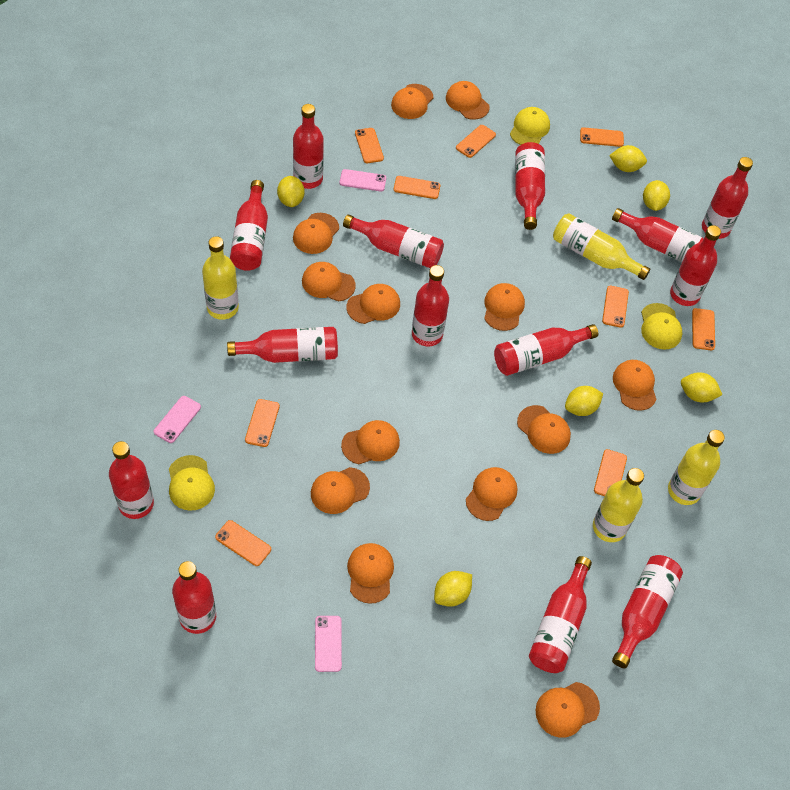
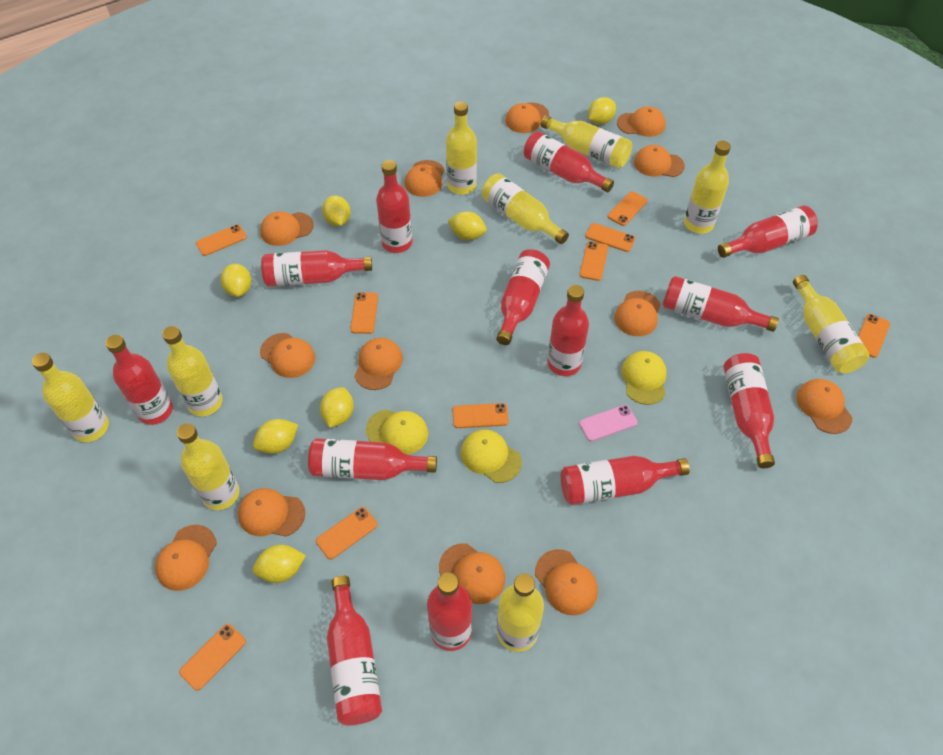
pink phone: [154,396,201,443] [315,616,342,672] [340,169,386,192] = 3 -> [579,405,638,441] = 1
red bottle: [109,441,154,519] [172,561,216,634] [227,327,338,363] [230,180,268,271] [293,104,324,189] [343,214,444,268] [412,265,449,346] [494,324,598,376] [515,142,545,230] [529,556,592,673] [612,208,704,262] [612,555,683,668] [670,225,721,306] [702,157,753,239] = 14 -> [106,335,173,425] [261,250,372,287] [308,438,437,480] [327,576,382,725] [376,160,412,253] [427,573,472,651] [496,249,550,345] [524,131,614,192] [548,285,589,376] [561,456,690,505] [663,276,779,332] [718,205,818,258] [723,353,775,468] = 13
yellow bottle: [202,236,239,320] [553,213,650,280] [593,468,644,542] [668,430,725,505] = 4 -> [32,353,109,442] [162,326,223,416] [177,423,240,510] [446,102,477,195] [482,173,569,244] [497,574,544,652] [541,115,633,168] [684,141,731,234] [793,275,869,373] = 9
yellow lemon: [277,176,305,207] [434,571,472,607] [565,386,603,416] [609,145,647,172] [643,180,670,211] [681,372,722,402] = 6 -> [221,264,251,297] [253,419,298,454] [253,545,306,583] [320,387,354,428] [322,195,351,226] [448,211,487,240] [588,97,616,124] = 7

